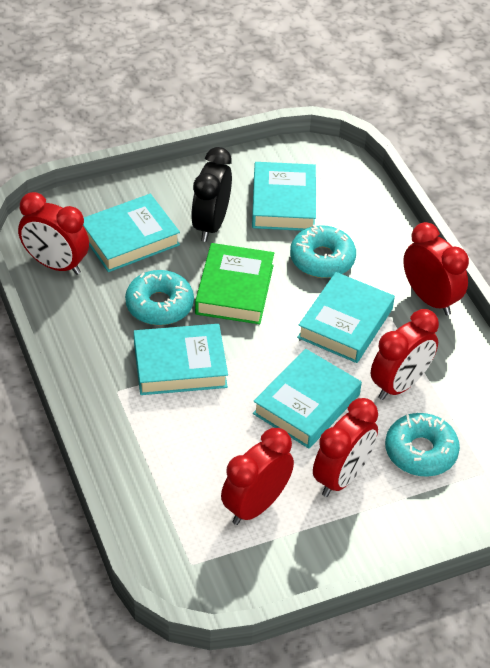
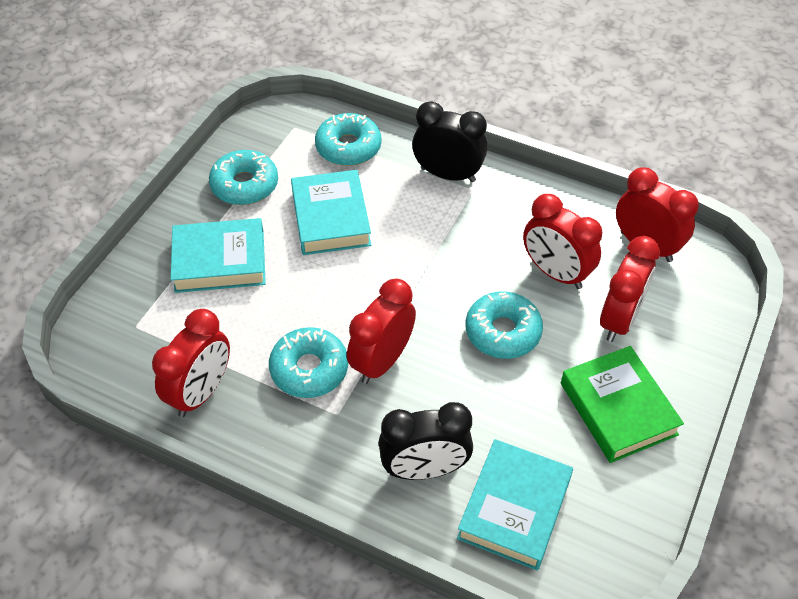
black clock: [191,147,232,242] = 1 -> [379,402,473,480] [412,101,487,182] = 2
turquoise book: [83,194,180,272] [134,324,228,395] [252,162,316,231] [253,349,362,449] [297,272,395,363] = 5 -> [170,218,266,293] [291,170,371,255] [457,439,573,571] = 3
turquoise donut: [125,270,194,325] [290,225,356,278] [385,413,460,477] = 3 -> [209,150,278,205] [269,327,348,398] [315,113,381,166] [465,292,543,359] = 4

